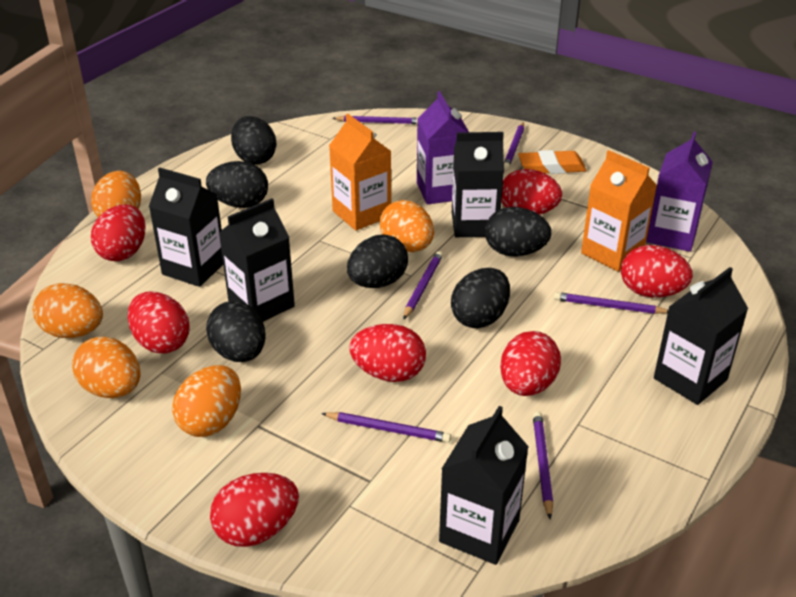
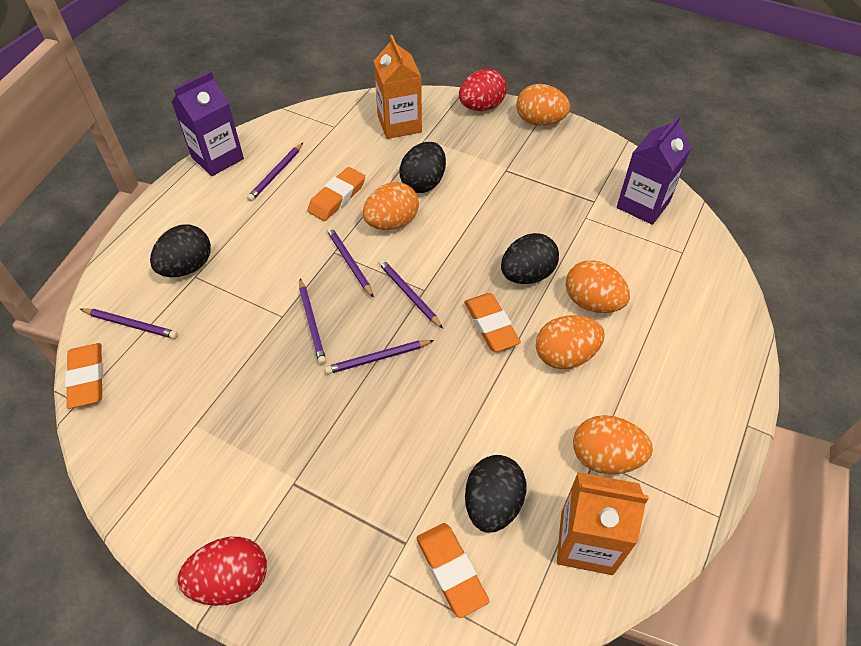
black carton: [149,168,223,287] [219,198,295,322] [439,406,529,565] [452,132,504,237] [654,267,748,405] = 5 -> none = 0
black egg: [206,161,268,208] [206,301,265,362] [231,116,276,165] [347,235,408,288] [451,268,510,328] [485,207,552,257] = 6 -> [150,224,211,277] [399,142,446,193] [465,455,527,533] [501,233,559,284] = 4
orange eraser: [518,150,587,174] = 1 -> [65,343,103,409] [307,167,365,221] [416,523,489,618] [464,293,521,352] = 4
red egg: [91,204,146,261] [128,291,190,354] [210,473,299,547] [350,324,426,382] [500,331,561,396] [502,169,562,215] [621,245,693,298] = 7 -> [178,537,267,606] [459,69,507,111] = 2

